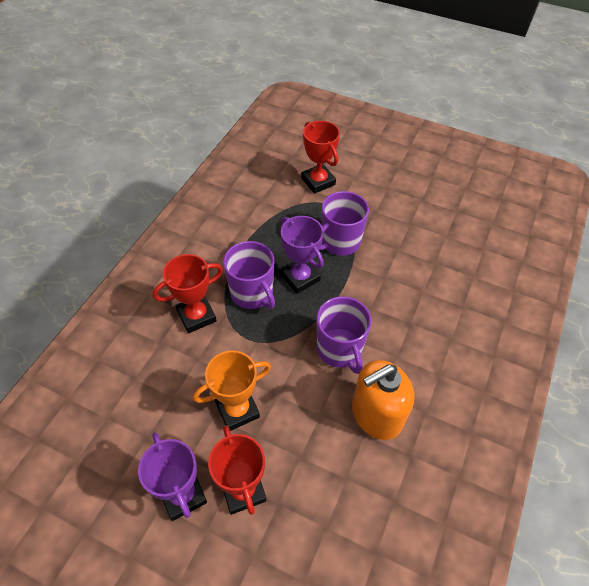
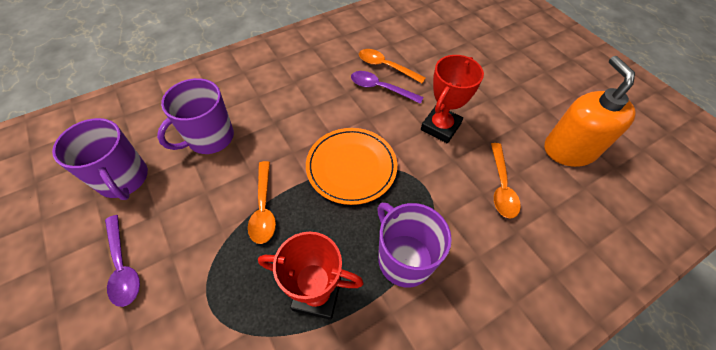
orange plate: none = 0 -> [306,128,397,205] = 1
orange spoon: none = 0 -> [248,161,276,244] [359,49,426,83] [491,143,521,219] = 3
orange trophy: [193,350,271,431] = 1 -> none = 0
purple spoon: none = 0 -> [105,215,140,307] [351,71,424,104] = 2
purple trophy: [138,432,207,521] [280,216,324,294] = 2 -> none = 0
red trophy: [153,254,223,333] [208,425,266,515] [301,120,340,194] = 3 -> [258,232,364,320] [421,55,484,144] = 2

